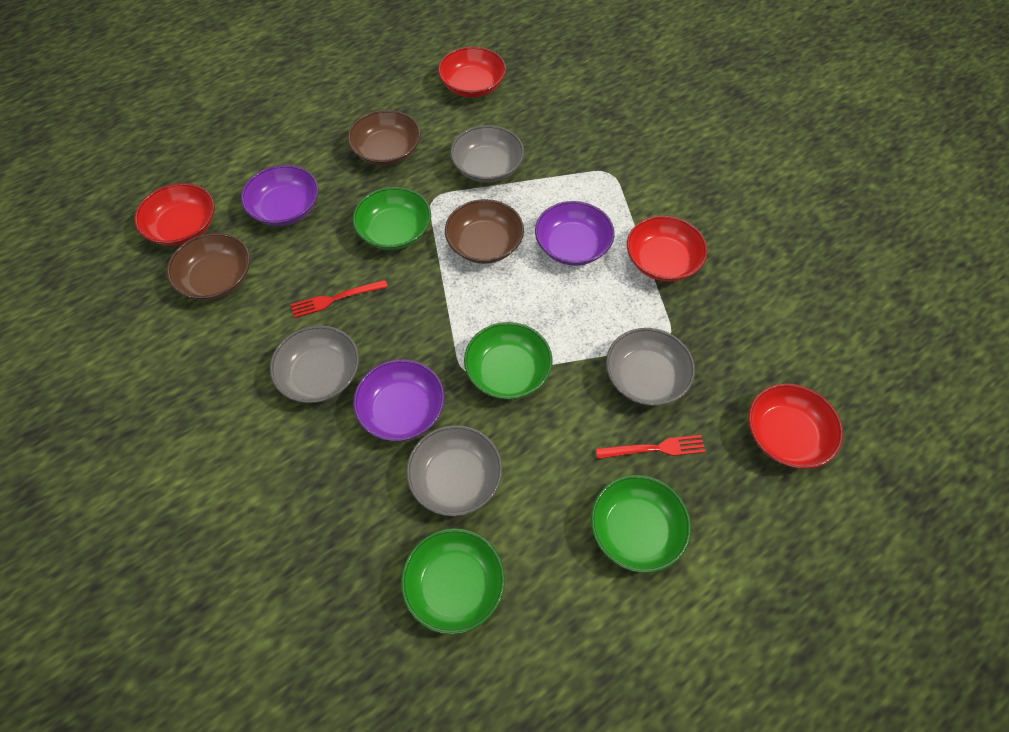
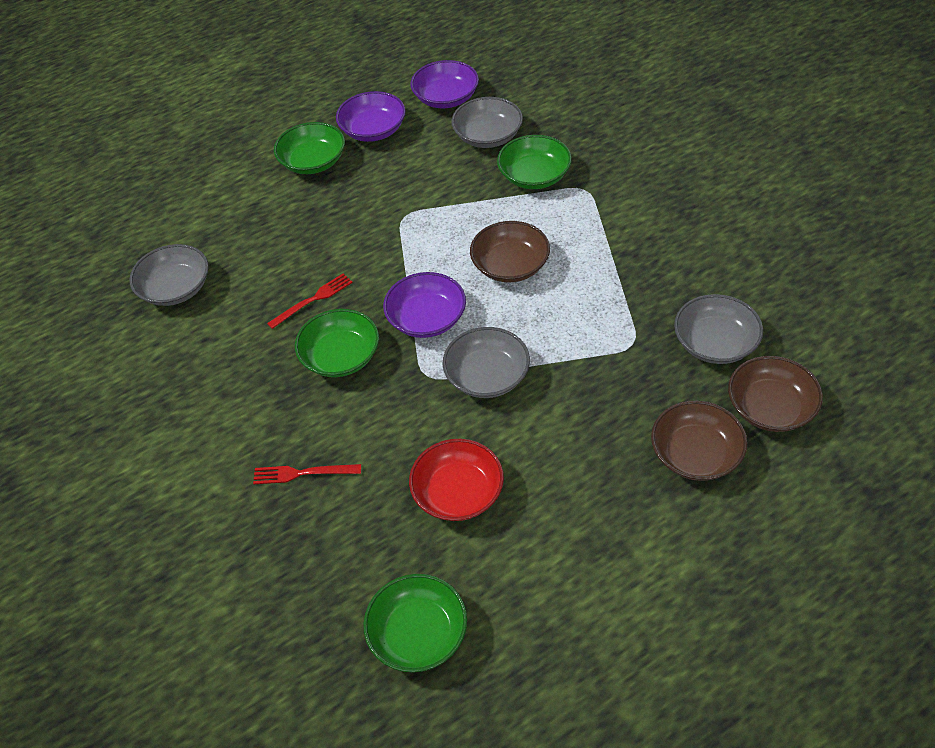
red bowl: [134,183,215,246] [438,47,506,98] [627,216,708,282] [748,383,843,469] = 4 -> [409,439,504,521] = 1

